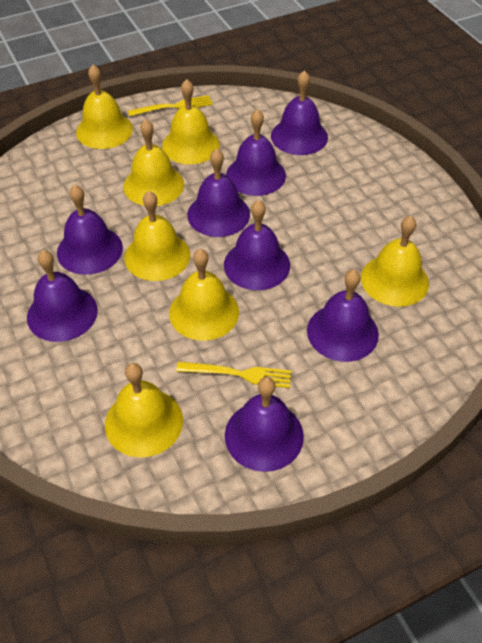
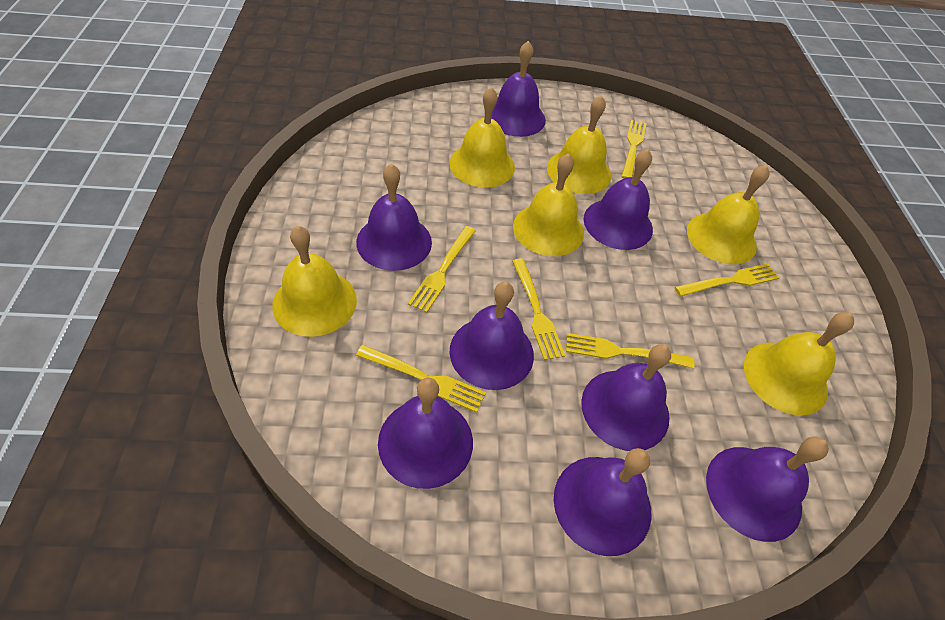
yellow bell: [76,65,133,149] [105,363,183,458] [124,119,184,206] [124,191,190,281] [162,79,220,164] [169,249,239,341] [361,216,429,307] = 7 -> [272,226,357,337] [449,87,515,187] [513,153,584,256] [547,95,611,194] [687,165,770,264] [744,312,854,416] = 6
yellow fork: [128,95,213,117] [176,362,291,388] = 2 -> [356,345,486,413] [408,226,476,313] [512,259,566,360] [566,333,695,368] [622,120,647,179] [675,264,779,297] = 6

